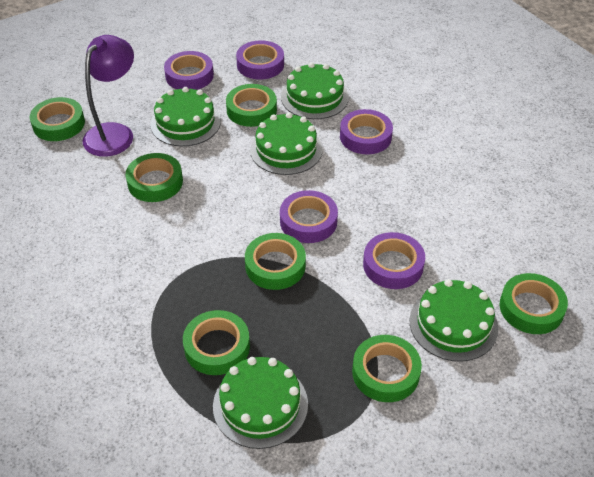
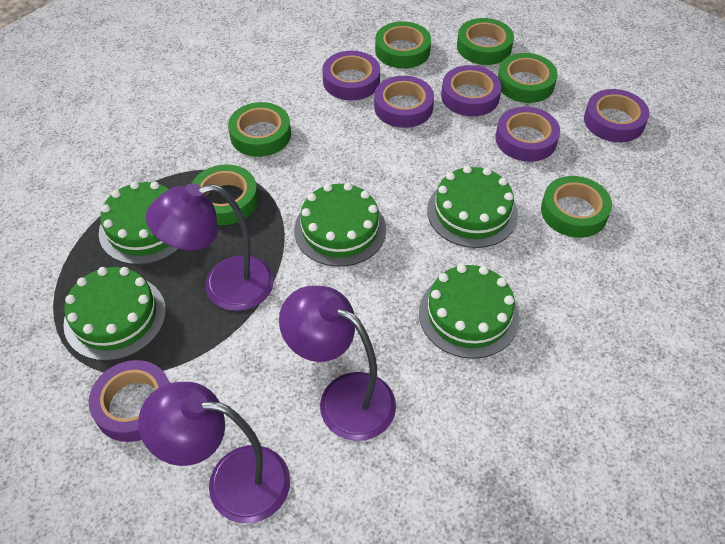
green tape: [30,97,85,141] [125,153,183,202] [183,310,250,375] [226,84,277,127] [245,233,306,290] [352,335,422,402] [500,273,568,334] = 7 -> [192,164,258,225] [228,102,291,157] [375,21,431,69] [457,18,514,65] [498,53,558,103] [541,176,612,238] = 6
purple lamp: [83,35,134,157] = 1 -> [138,382,290,523] [146,183,274,311] [279,286,396,441] = 3
purple tape: [164,51,214,90] [236,40,284,80] [280,190,338,243] [340,109,393,154] [363,232,425,289] = 5 -> [88,360,170,442] [322,51,380,100] [374,76,434,128] [441,65,502,116] [496,107,560,162] [584,89,649,142] = 6

